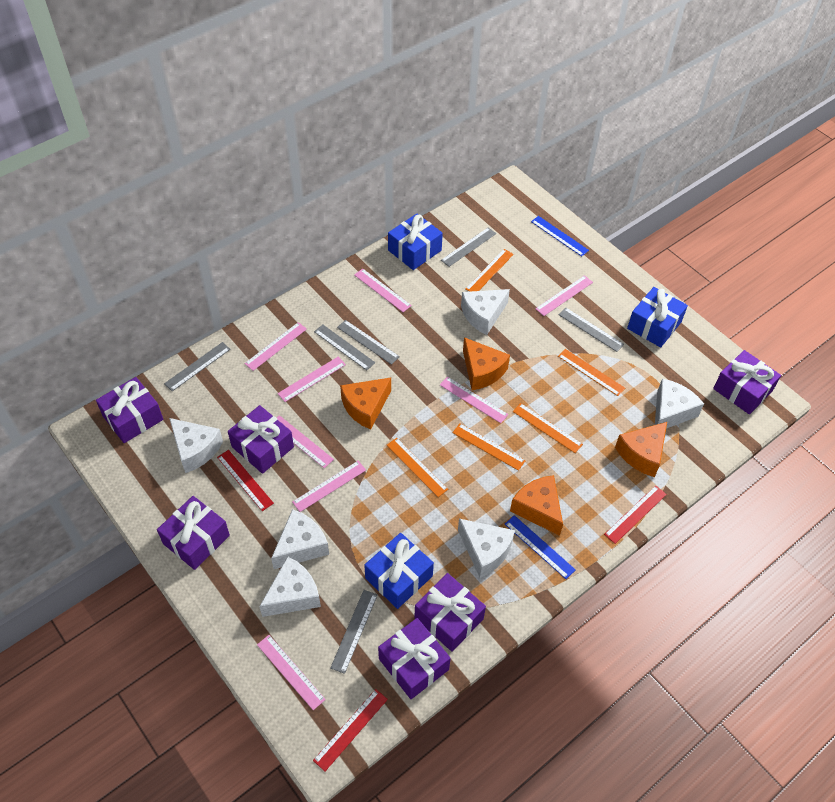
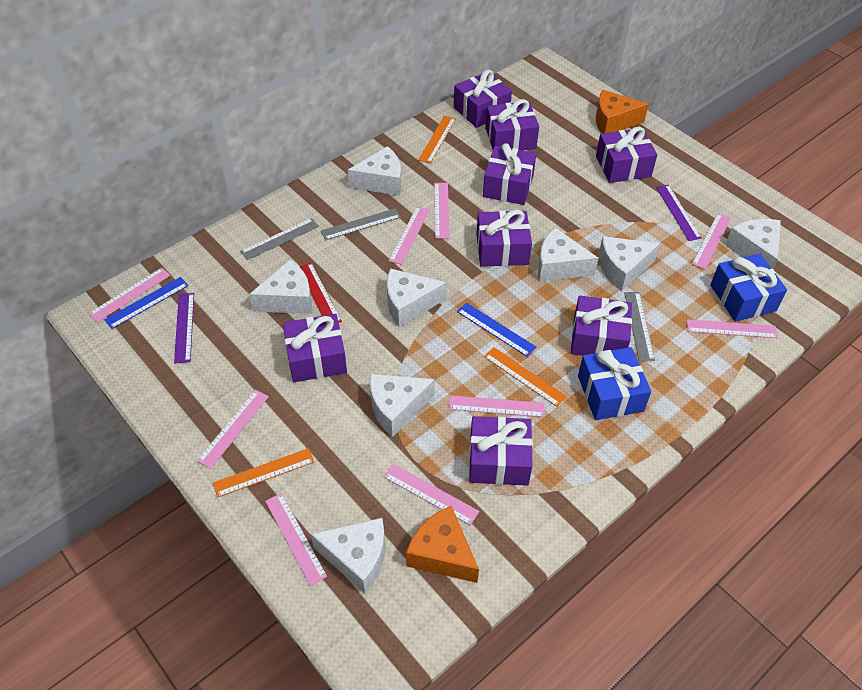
blue gift: [364,533,434,609] [388,213,443,270] [627,287,688,347] = 3 -> [578,347,651,420] [710,254,787,322] = 2
grey ruler: [164,342,231,391] [314,325,375,370] [330,590,378,674] [337,320,400,365] [441,227,496,267] [559,308,624,352] = 6 -> [240,218,319,260] [321,208,401,240] [624,292,655,361] = 3
orange cheese: [340,378,391,430] [463,337,510,390] [510,475,563,536] [615,422,667,477] = 4 -> [406,506,479,583] [596,90,649,133] = 2
orange ruler: [387,438,448,497] [452,424,525,471] [465,249,514,292] [513,403,583,453] [558,349,625,396] = 5 -> [213,448,314,498] [418,116,456,164] [484,347,567,407] = 3
pink ruler: [244,322,307,371] [257,635,326,710] [277,357,346,402] [277,415,334,468] [292,461,366,512] [354,269,412,312] [440,377,508,423] [535,275,593,316] = 8 -> [89,268,171,322] [197,390,269,469] [265,493,327,586] [384,464,479,525] [389,206,430,265] [434,183,449,238] [449,395,545,417] [687,319,778,338] [692,213,731,269] = 9
purple gift: [96,377,163,443] [157,496,230,570] [228,405,294,474] [378,618,451,699] [414,573,486,652] [713,350,781,414] = 6 -> [283,314,347,382] [454,70,512,128] [469,416,533,486] [476,210,532,267] [483,143,536,205] [485,99,539,150] [571,296,632,356] [596,127,657,183] = 8
purple ruler: none = 0 -> [174,293,194,363] [656,185,702,241] = 2
red ruler: [217,450,274,511] [313,689,388,771] [604,485,667,544] = 3 -> [299,263,342,323] = 1
white cheese: [169,418,223,473] [259,556,321,617] [271,509,329,569] [458,519,515,578] [461,289,510,335] [655,379,704,428] = 6 -> [249,260,312,314] [311,518,385,593] [348,146,401,196] [370,374,435,437] [387,268,446,327] [538,228,598,282] [599,236,660,291] [725,219,781,269] = 8

